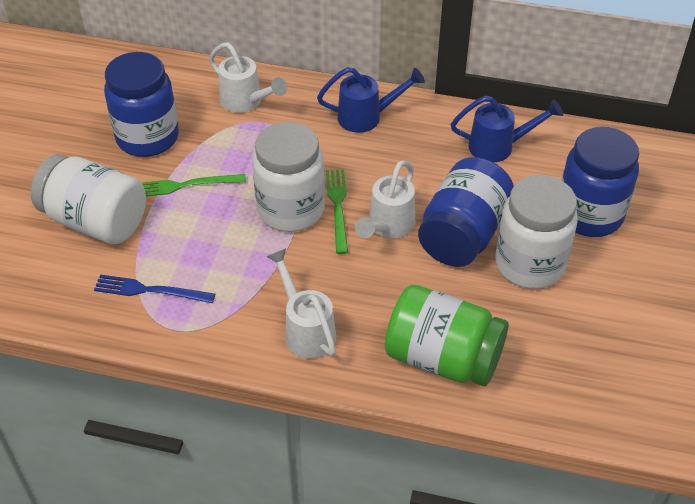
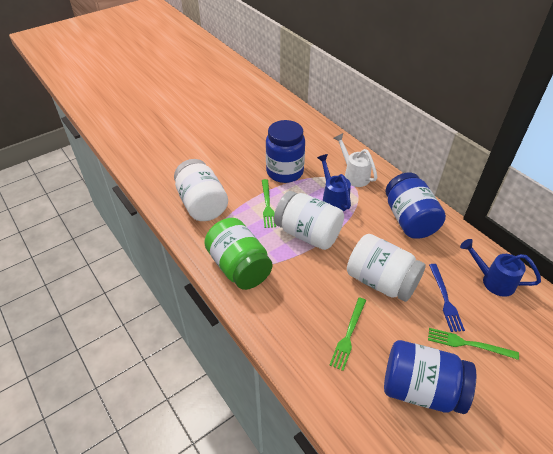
green fork: [141,174,246,197] [326,169,348,254] = 2 -> [262,179,276,228] [329,297,366,371] [428,328,519,360] = 3
white watering can: [209,42,287,113] [266,248,336,359] [355,160,415,238] = 3 -> [334,133,377,187] = 1

